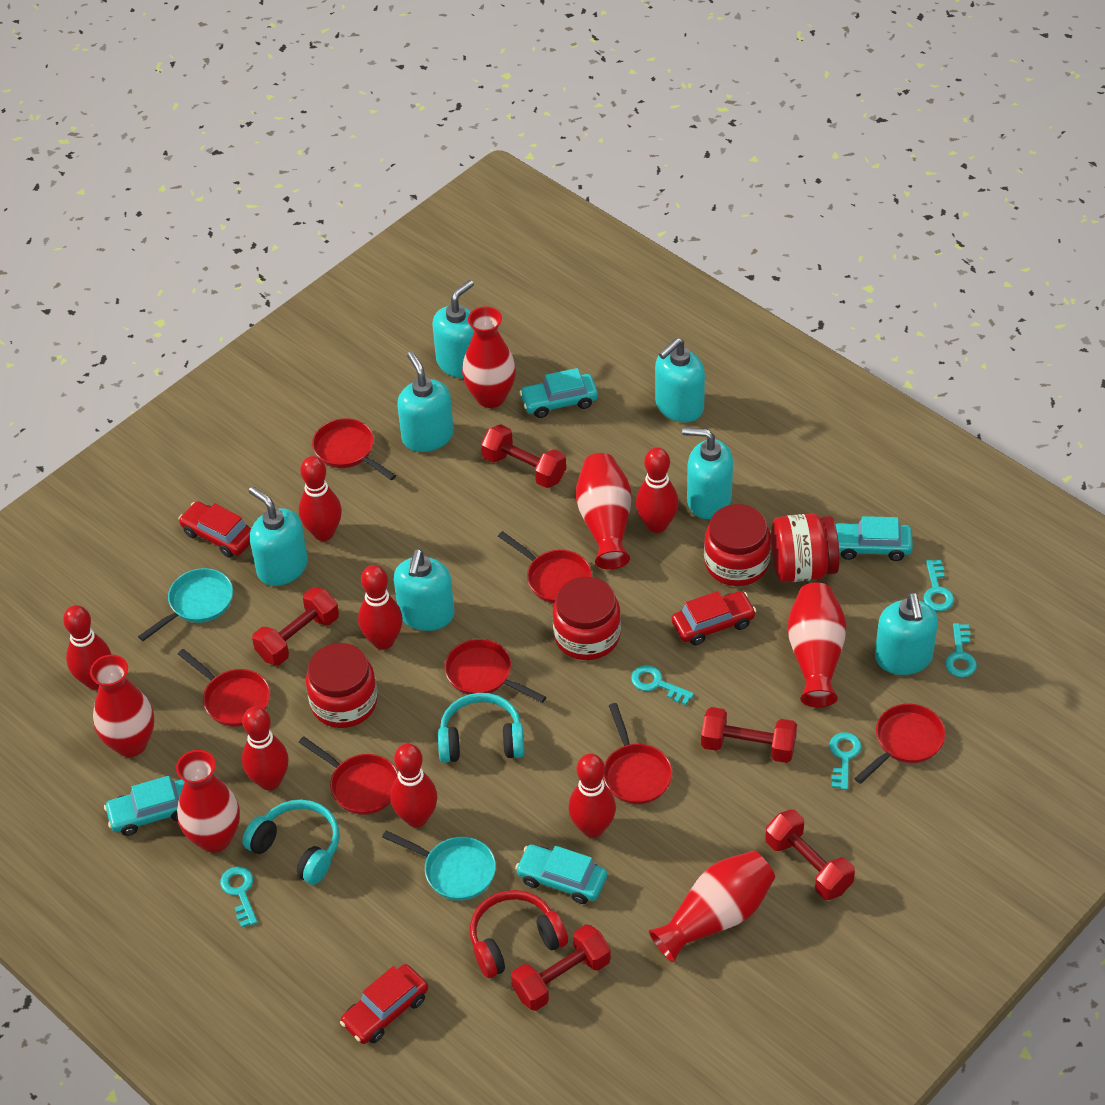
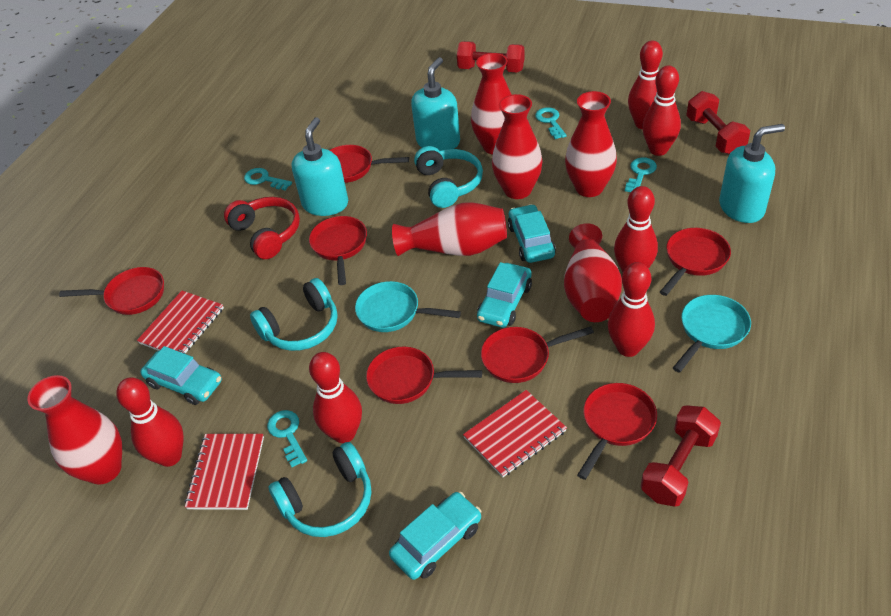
red bowling pin: [63,605,112,689] [242,707,289,790] [299,456,342,541] [358,565,403,650] [390,744,437,827] [569,754,616,838] [636,447,679,533] = 7 -> [116,377,184,467] [309,352,362,443] [608,262,655,357] [614,186,658,272] [628,41,663,129] [642,65,681,156] = 6
red car: [179,501,251,558] [340,964,428,1044] [672,591,756,645] = 3 -> none = 0
red dumbbell: [252,587,339,665] [481,424,566,488] [511,924,611,1011] [701,707,797,763] [765,810,855,900] = 5 -> [457,41,525,72] [641,405,721,507] [686,91,750,154] = 3
red jar: [306,643,378,728] [552,577,621,660] [704,504,771,586] [771,514,840,582] = 4 -> none = 0
red notebook: none = 0 -> [137,291,224,354] [185,434,264,510] [463,390,567,477] = 3
turquoise headphones: [242,800,339,885] [438,693,524,763] = 2 -> [250,278,338,351] [268,442,371,537] [414,146,483,208] = 3
turquoise key: [220,867,258,928] [631,665,694,705] [829,732,861,790] [923,560,954,611] [945,623,977,677] = 5 -> [244,168,292,191] [267,410,307,467] [535,107,567,139] [625,157,657,192] = 4
turquoise soap dispenser: [249,486,308,586] [394,549,455,631] [397,351,454,452] [433,280,474,378] [655,338,705,422] [682,427,733,519] [875,592,938,675] = 7 -> [292,117,348,216] [411,57,460,151] [719,124,785,223] = 3

